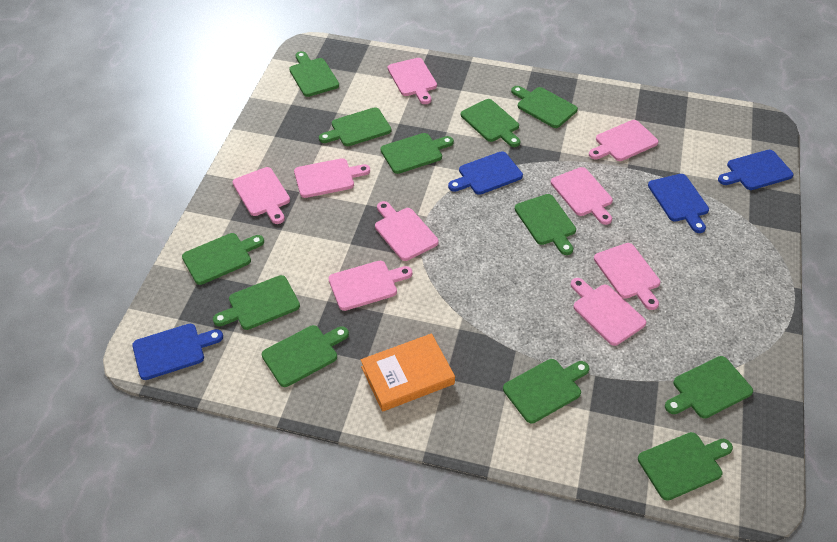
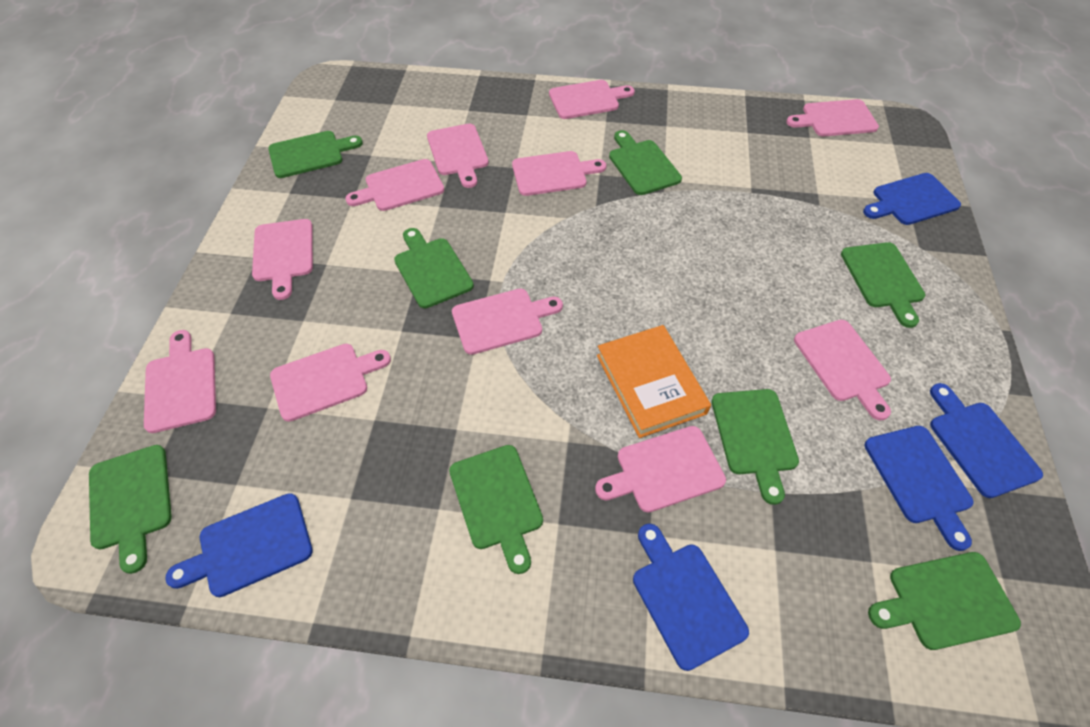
blue cutting board: [132,324,223,380] [448,151,523,195] [648,174,709,233] [718,150,794,190] = 4 -> [165,493,313,597] [633,524,749,671] [863,173,961,225] [865,426,973,551] [930,383,1043,498] = 5
green cutting board: [182,233,264,285] [213,275,300,330] [262,325,349,387] [289,51,339,97] [319,107,391,146] [381,133,454,174] [461,99,521,147] [503,359,589,423] [511,86,578,128] [515,194,576,255] [638,432,733,501] [665,356,753,419] = 12 -> [89,445,172,574] [268,131,363,178] [394,228,474,308] [449,445,543,574] [609,130,682,195] [711,389,799,505] [841,242,925,328] [868,552,1021,650] = 8
pink cutting board: [233,167,290,224] [294,158,370,198] [328,261,412,311] [375,201,439,261] [388,58,437,104] [551,167,613,225] [570,278,646,346] [589,120,659,161] [594,243,660,310] = 9 -> [144,330,216,433] [252,219,313,300] [270,344,391,422] [346,159,444,211] [427,124,489,188] [452,289,563,355] [512,151,606,196] [549,80,635,119] [595,426,726,512] [786,99,879,136] [794,320,891,421] = 11

